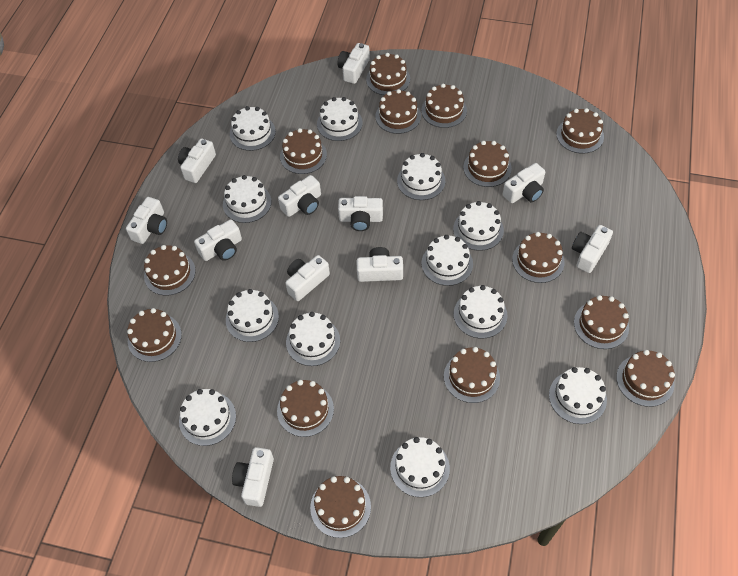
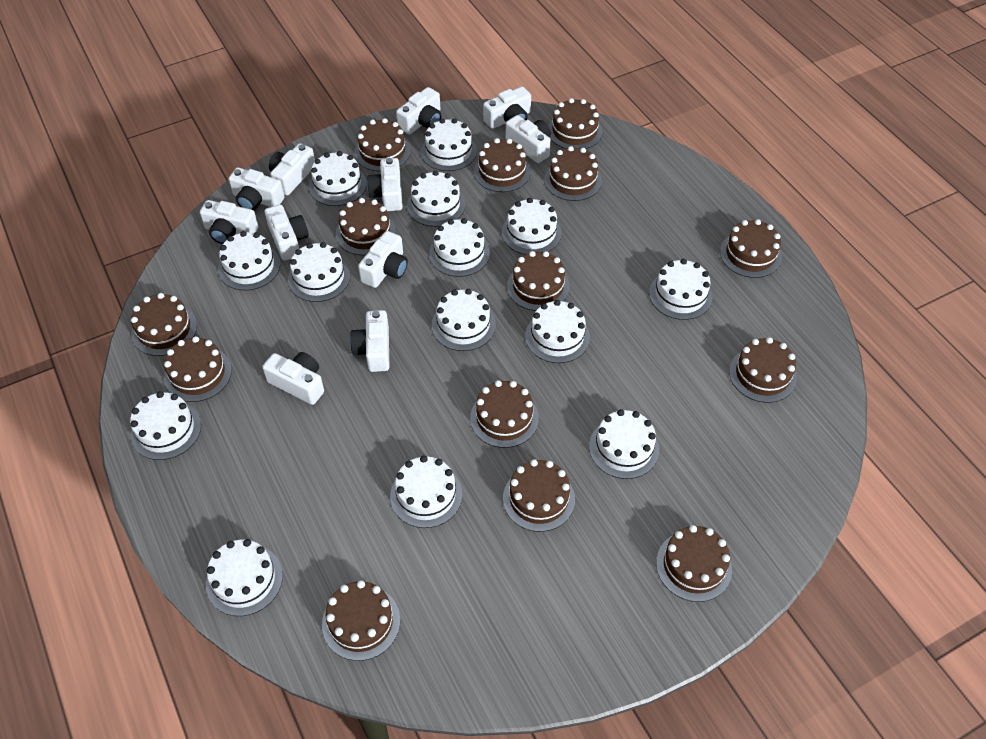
white cake: [179,389,236,446] [223,175,271,223] [226,289,279,342] [230,106,276,151] [286,312,340,366] [317,97,363,141] [390,437,450,497] [397,153,445,200] [421,235,473,286] [453,201,504,251] [454,285,507,338] [549,367,607,424] = 12 -> [130,391,201,460] [206,539,283,616] [218,231,280,290] [288,242,350,302] [309,151,367,206] [390,455,462,528] [407,170,466,227] [421,118,477,171] [429,218,490,277] [432,289,496,351] [502,198,562,255] [525,300,590,363] [589,409,659,479] [649,259,713,320] = 14

